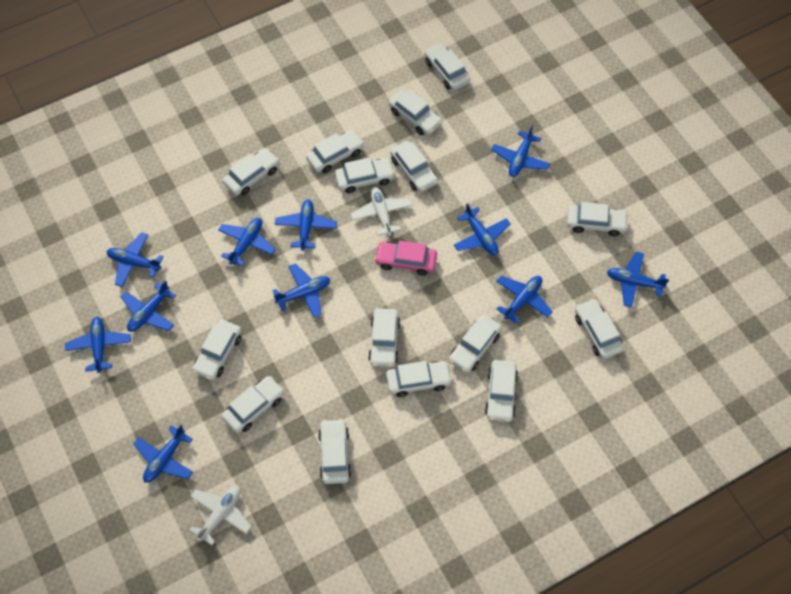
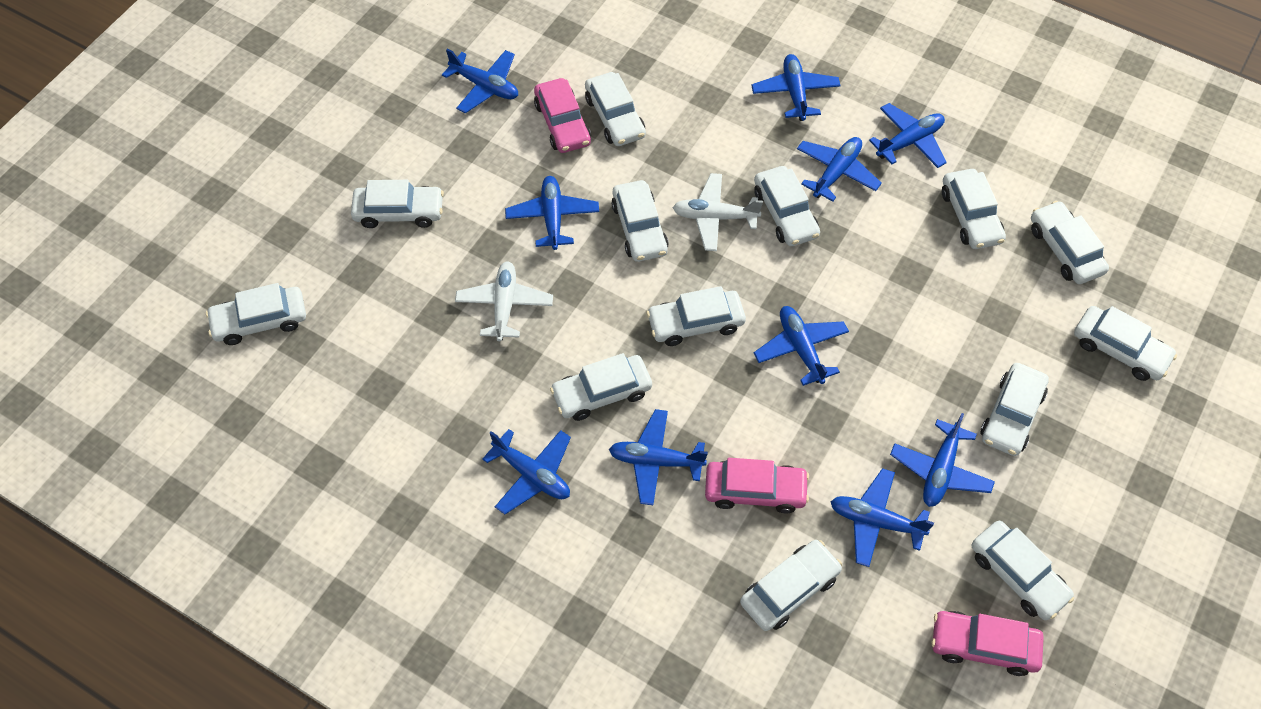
blue plane: [65,317,131,373] [106,232,164,287] [121,280,176,332] [134,424,193,483] [218,218,276,267] [272,263,330,318] [275,199,337,251] [454,203,511,255] [491,125,550,177] [496,276,553,324] [607,251,669,308] = 11 -> [442,49,518,113] [482,429,571,514] [505,176,599,250] [609,409,708,505] [751,54,841,121] [754,306,849,386] [797,137,882,202] [831,468,934,567] [869,103,947,168] [890,413,995,507] = 10
pink car: [374,241,437,276] = 1 -> [534,78,591,153] [705,458,809,514] [932,611,1044,676] = 3
white car: [192,320,242,380] [222,148,279,196] [222,376,284,433] [306,130,364,173] [318,419,351,484] [335,157,395,193] [368,308,400,367] [386,361,452,397] [389,89,443,135] [390,141,438,192] [424,43,470,91] [449,315,502,373] [485,360,518,422] [567,202,628,236] [575,299,624,359] = 15 -> [206,283,306,345] [351,180,444,228] [550,353,652,421] [585,72,646,146] [611,180,669,262] [646,286,746,346] [740,540,842,631] [754,166,820,246] [942,169,1006,249] [972,521,1074,620] [981,363,1049,456] [1031,201,1109,284] [1074,306,1177,381] = 13

